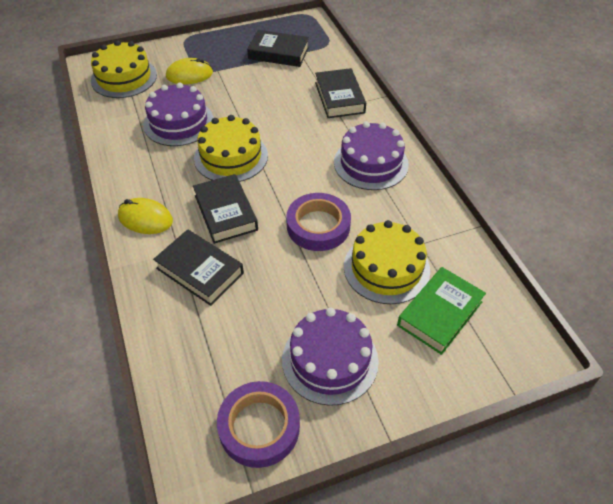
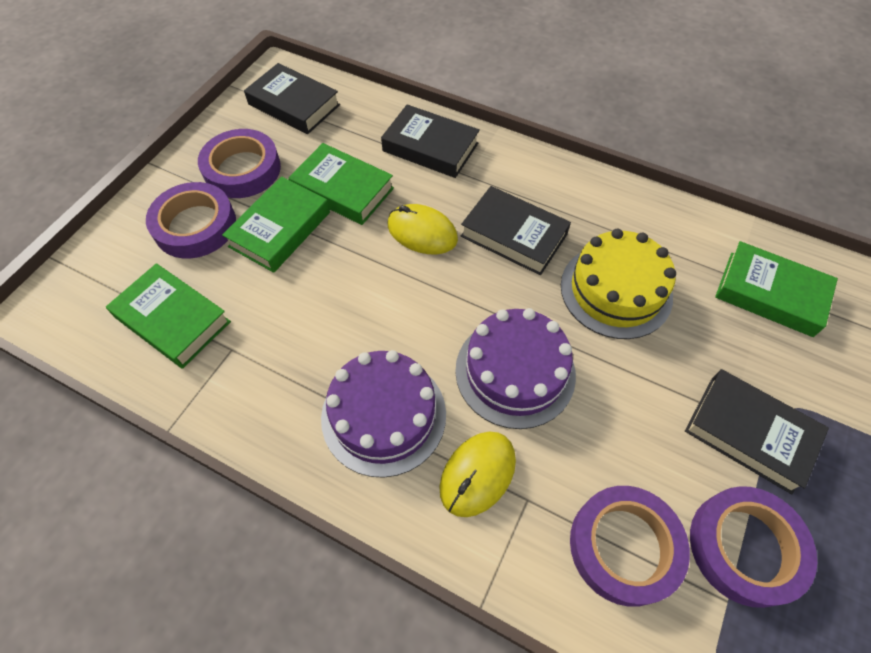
green book: [397,267,486,355] = 1 -> [106,263,231,369] [222,176,330,273] [288,143,394,225] [715,241,838,337] = 4
purple cake: [143,82,214,146] [282,307,379,406] [334,121,409,190] = 3 -> [321,350,446,478] [455,308,576,429] = 2
purple tape: [217,381,300,468] [286,193,351,251] = 2 -> [146,182,236,258] [198,129,281,198] [570,486,690,607] [690,486,817,608] = 4
yellow cake: [91,40,157,98] [194,115,268,182] [344,220,430,304] = 3 -> [561,229,676,339] = 1

